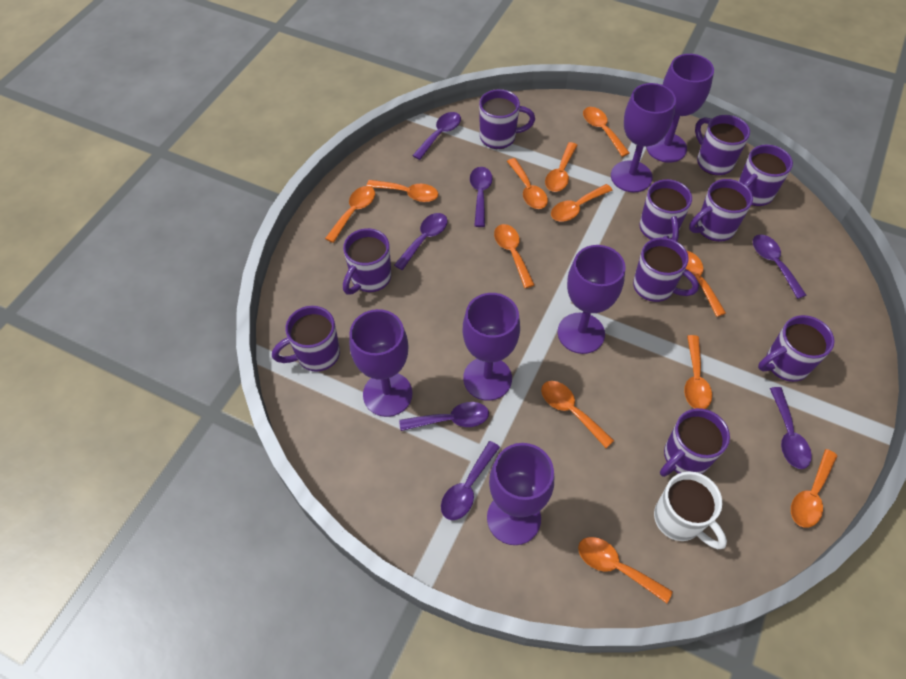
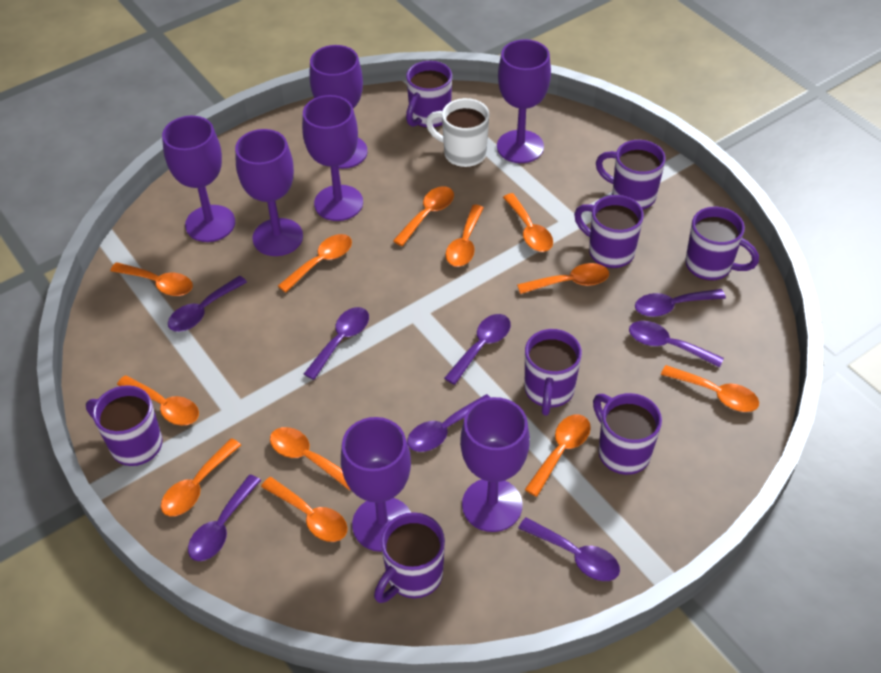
purple goblet: [349,309,412,417] [463,293,520,401] [487,443,554,545] [558,245,625,354] [611,83,676,193] [646,54,714,163] = 6 -> [162,116,235,242] [235,129,303,256] [302,95,363,221] [310,45,368,169] [341,417,411,552] [460,397,530,532] [497,39,551,163] = 7
purple mug: [272,306,340,372] [343,228,391,295] [479,89,535,149] [633,238,699,302] [639,179,692,242] [660,408,730,477] [689,179,753,242] [695,115,750,176] [739,144,793,206] [758,315,835,382] = 10 -> [86,385,163,466] [374,512,445,603] [406,61,452,128] [525,329,582,416] [574,195,644,268] [593,393,662,475] [596,140,666,210] [685,207,759,281] = 8
purple spoon: [394,213,447,270] [399,402,489,431] [412,112,461,160] [441,441,500,520] [470,167,493,227] [753,234,806,299] [770,387,812,469] = 7 -> [168,276,247,332] [188,475,261,561] [304,307,369,380] [407,394,491,452] [444,314,511,385] [518,517,620,581] [629,321,724,368] [635,289,726,317] = 8

